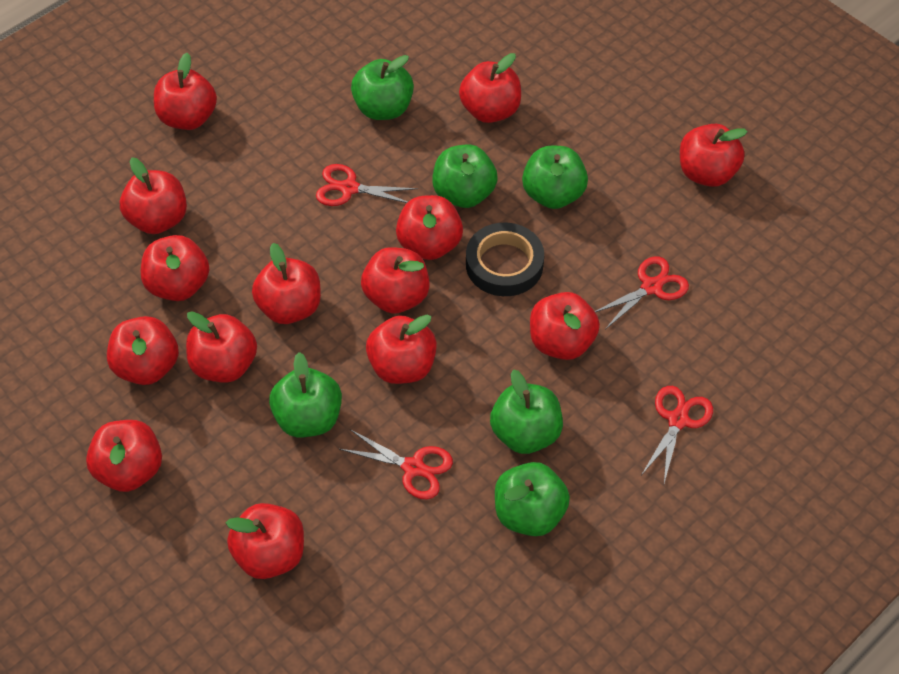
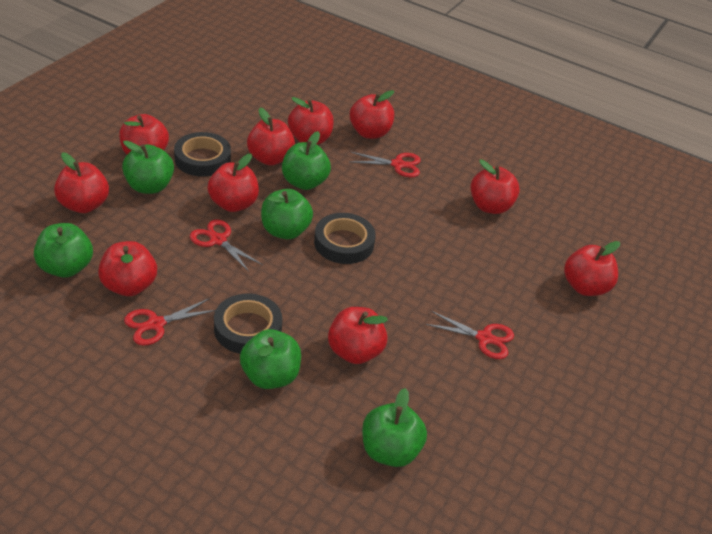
black tape: [466,223,544,296] = 1 -> [174,132,231,177] [214,293,282,354] [314,213,376,264] = 3
red apple: [86,420,162,492] [107,316,179,385] [120,158,187,234] [141,235,210,301] [154,53,217,130] [186,311,257,383] [226,503,304,579] [252,243,321,324] [361,247,430,314] [366,315,437,384] [396,195,463,260] [459,53,521,123] [530,292,600,360] [680,124,748,187] = 14 -> [54,152,109,213] [98,241,157,296] [119,114,169,154] [208,154,259,212] [247,108,295,166] [288,97,334,145] [328,307,388,364] [350,90,394,139] [470,160,520,214] [564,241,620,296] = 10

